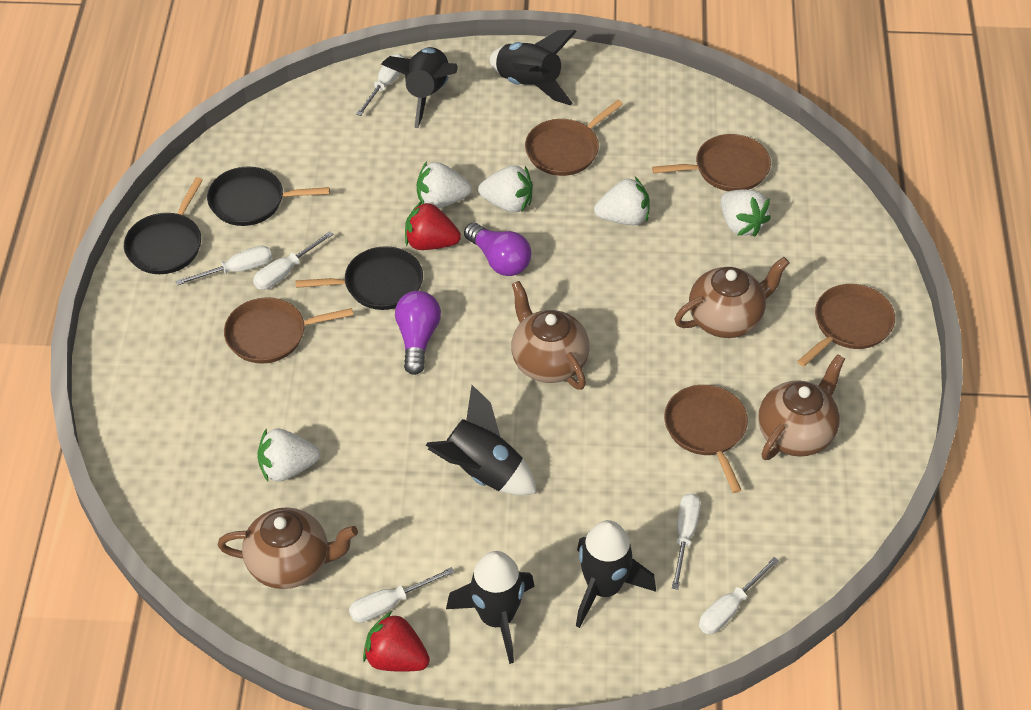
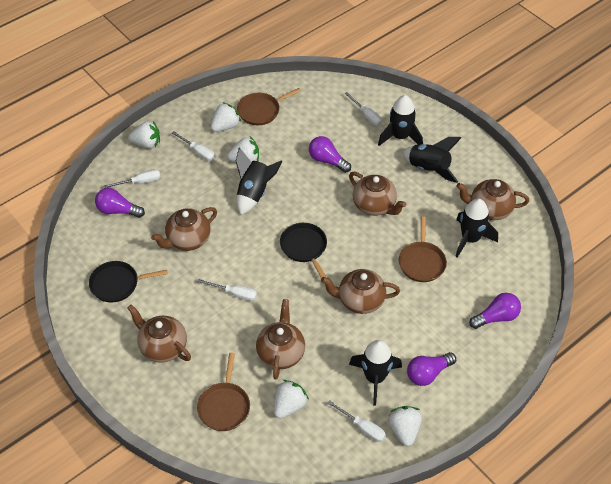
black pan: [124,177,203,274] [207,167,330,226] [295,246,423,310] = 3 -> [89,261,168,303] [280,223,327,278] = 2
brown pan: [224,297,353,364] [525,100,623,176] [652,134,771,191] [664,385,748,493] [797,284,895,367] = 5 -> [197,353,250,431] [237,88,301,125] [399,216,447,282] = 3
brown teapot: [217,507,358,589] [511,281,589,390] [675,257,789,338] [758,354,845,460] = 4 -> [128,305,191,363] [151,207,217,251] [256,299,305,380] [321,269,400,314] [349,172,406,216] [456,179,529,220] = 6
purple light bulb: [395,291,441,375] [464,223,531,276] = 2 -> [95,188,145,218] [309,136,351,173] [407,352,456,386] [469,293,521,329] = 4
red strawberry: [363,611,430,672] [405,201,461,250] = 2 -> none = 0
white screwdriver: [176,246,272,285] [253,231,334,290] [349,567,455,623] [356,54,404,116] [672,493,701,590] [699,557,779,634] = 6 -> [104,169,161,188] [172,131,215,161] [198,279,257,301] [328,400,386,442] [344,92,382,126] = 5

